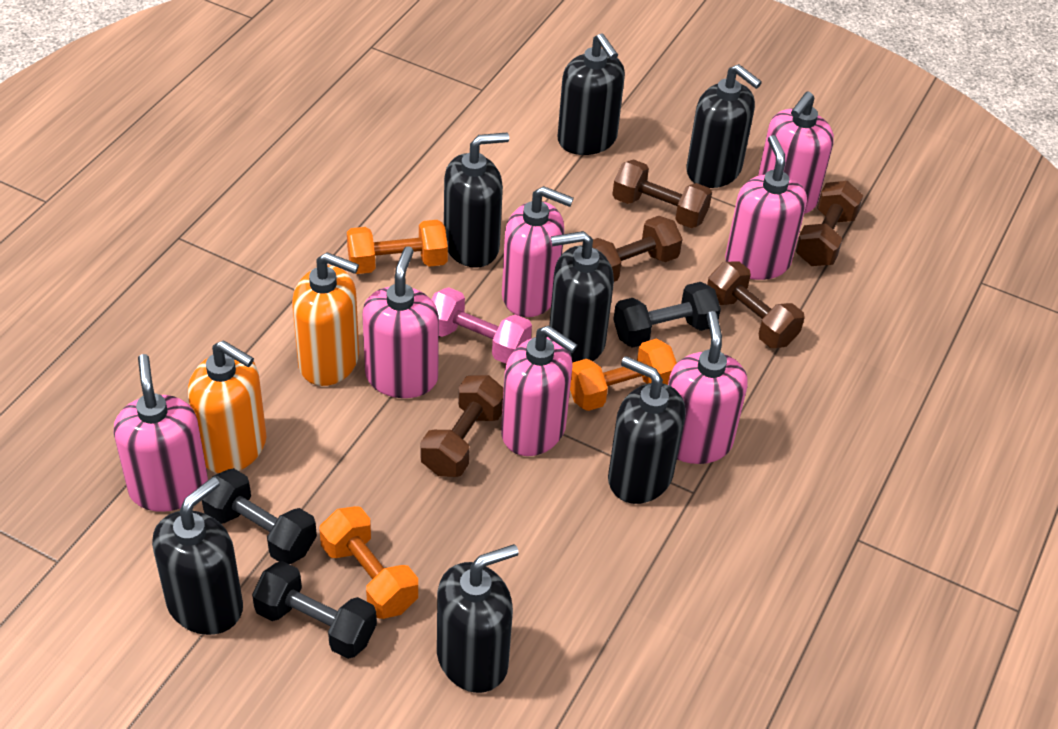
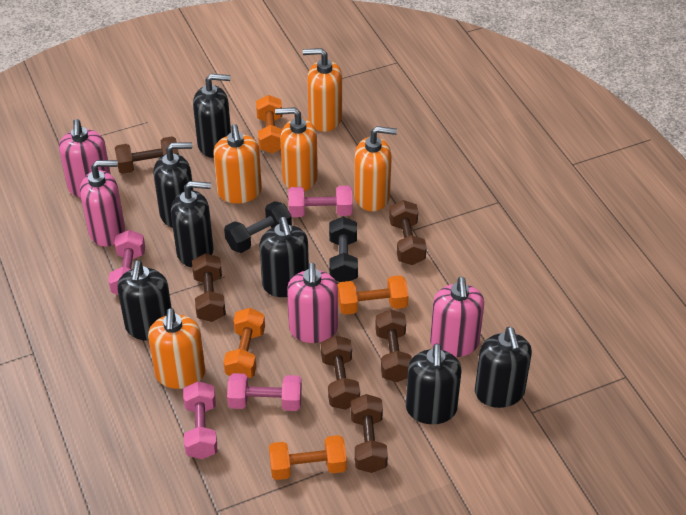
black dumbbell: [202,468,317,564] [252,561,377,659] [613,282,721,348] = 3 -> [224,201,292,253] [329,217,358,282] = 2
brown dumbbell: [420,375,504,477] [592,216,682,282] [612,159,712,228] [707,261,805,348] [795,181,863,266] = 5 -> [115,137,179,174] [192,253,226,322] [321,335,360,410] [351,394,388,473] [375,309,412,382] [389,200,427,265] = 6
orange dumbbell: [319,506,418,619] [347,220,448,274] [570,339,677,411] = 3 -> [224,308,265,378] [256,95,282,153] [269,435,347,480] [337,275,408,315] = 4
orange soap dispenser: [188,340,267,473] [292,252,359,386] = 2 -> [148,308,206,389] [213,124,262,204] [275,107,318,192] [303,48,342,132] [354,126,397,212] = 5
pink dumbbell: [431,287,532,364] = 1 -> [108,230,145,295] [183,381,217,459] [227,373,302,411] [288,186,353,217] = 4
pink soap dispenser: [113,354,208,512] [362,246,439,398] [501,325,578,456] [502,186,574,317] [668,311,748,464] [725,135,807,280] [758,91,834,214] = 7 -> [59,119,111,198] [80,160,125,247] [287,263,338,343] [430,277,484,357] = 4

